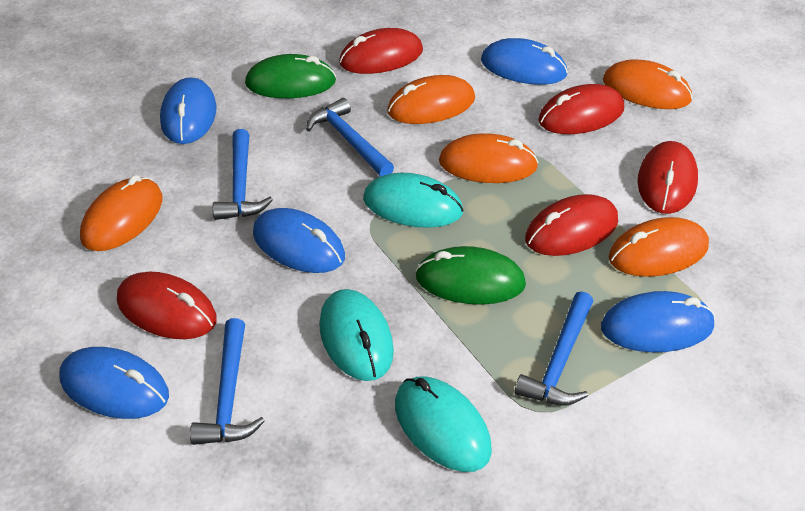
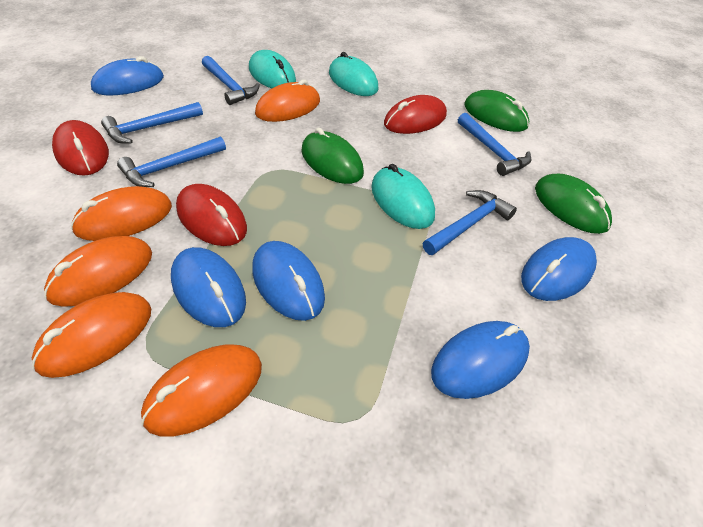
blue hammer: [190,318,265,445] [213,129,273,220] [306,98,394,177] [514,291,593,406] = 4 -> [101,102,203,143] [117,136,226,187] [202,56,260,105] [423,190,517,255] [458,113,531,176] = 5
green mouse: [245,54,336,98] [415,246,526,305] = 2 -> [302,127,364,184] [465,90,529,132] [535,174,612,234] = 3
red mouse: [117,272,217,339] [339,28,423,74] [525,194,618,256] [538,84,624,134] [637,141,698,214] = 5 -> [52,120,109,176] [176,184,247,246] [384,95,447,134] = 3

